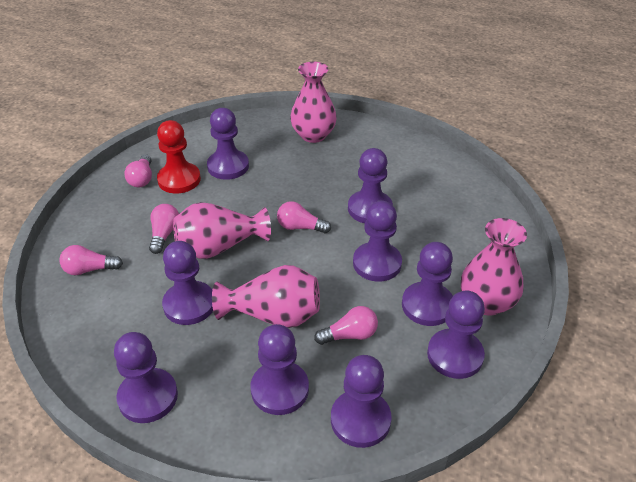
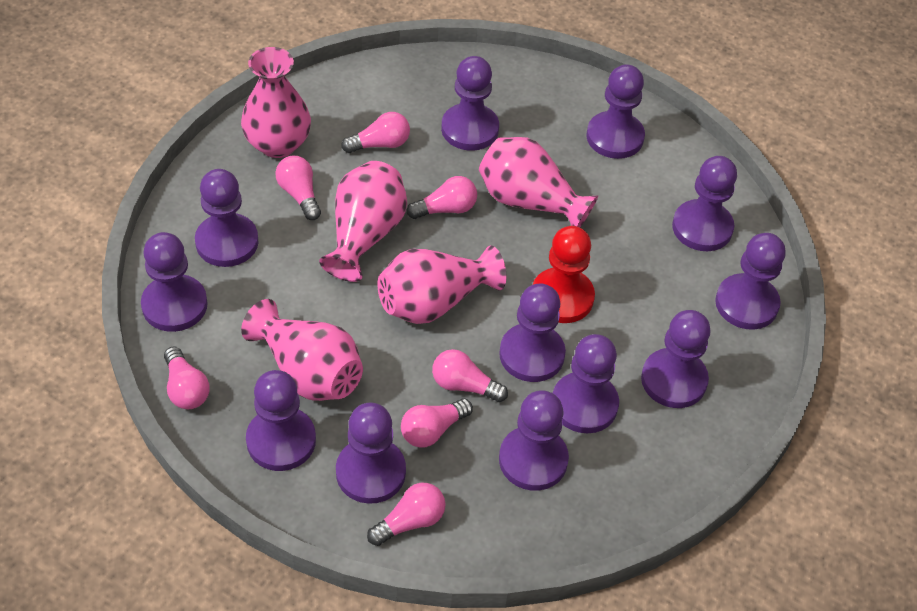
pink light bulb: [59,245,123,275] [124,154,152,188] [149,204,179,254] [277,201,331,233] [314,306,378,345] = 5 -> [164,346,210,409] [275,156,321,220] [341,112,410,153] [367,483,446,546] [401,398,473,448] [407,176,477,219] [432,349,508,402] = 7
pink vase: [173,202,271,259] [212,265,320,328] [290,62,337,143] [461,218,527,315] = 4 -> [241,47,311,158] [241,299,363,401] [319,161,407,282] [377,246,506,324] [479,137,598,227] = 5
purple pawn: [114,332,178,423] [162,241,213,325] [207,108,249,180] [250,324,309,415] [331,355,392,448] [348,148,393,223] [353,201,402,282] [402,242,453,326] [427,291,485,379] = 9 -> [141,232,208,332] [195,169,259,267] [246,370,316,471] [336,402,406,504] [441,56,499,151] [499,284,566,382] [499,390,569,491] [553,334,619,433] [586,64,645,159] [641,310,711,408] [672,156,737,251] [715,233,786,330] = 12

